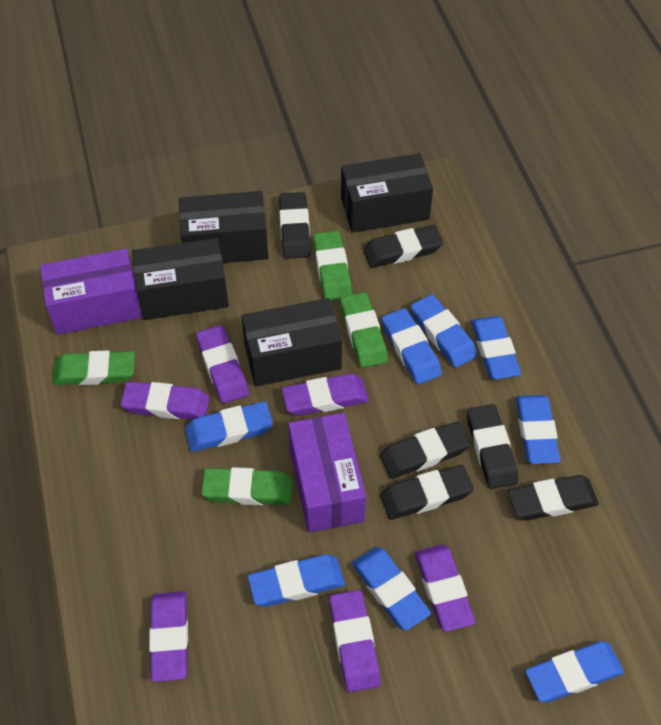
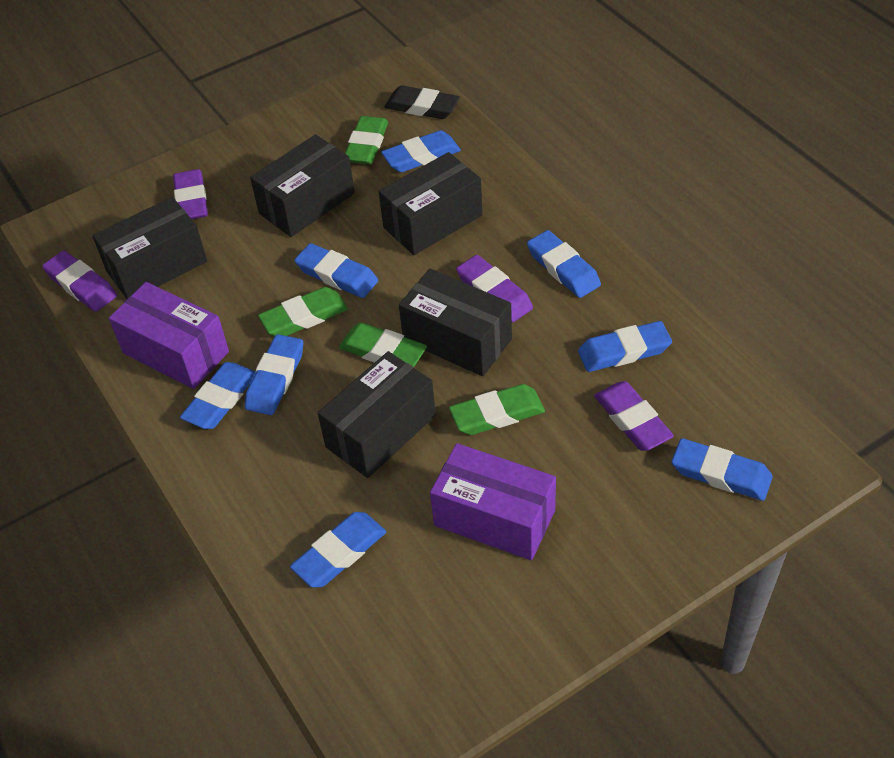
black box: [132,238,229,320] [179,191,269,263] [242,298,342,386] [341,153,433,233] = 4 -> [92,197,207,299] [250,134,355,237] [318,351,436,478] [379,152,483,255] [399,269,512,376] = 5
black eraser: [279,192,311,259] [363,225,443,268] [380,422,470,479] [380,465,474,520] [467,404,518,489] [508,475,599,521] = 6 -> [385,85,460,119] = 1
purple eraser: [121,382,210,419] [149,591,188,682] [196,325,249,403] [282,374,369,416] [329,590,381,692] [415,545,475,632] = 6 -> [42,251,117,312] [173,169,208,219] [456,255,533,323] [594,381,674,451] = 4

